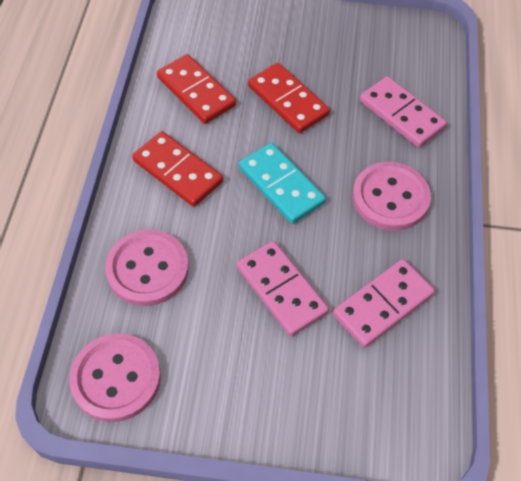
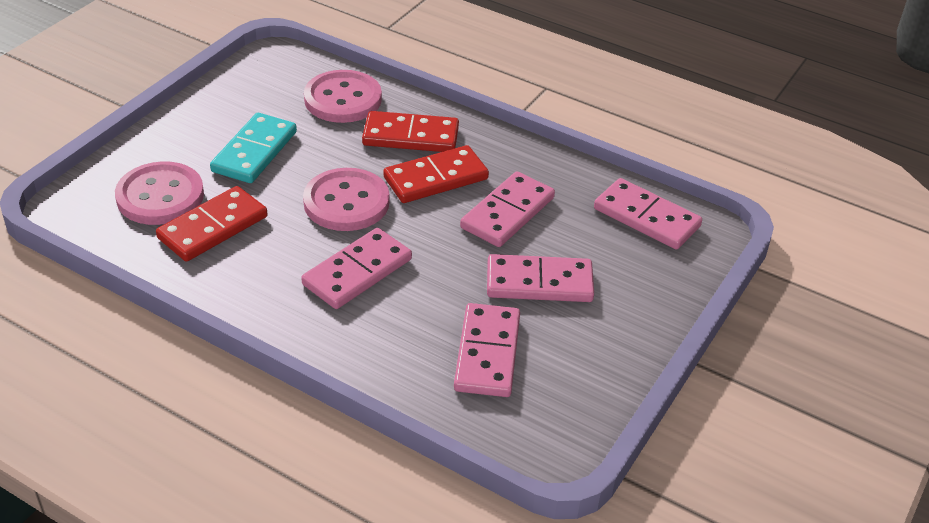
pink domino: [237,241,329,336] [333,259,435,348] [360,76,447,148] = 3 -> [301,228,412,309] [454,303,520,397] [460,171,555,247] [487,254,594,302] [594,178,702,250] = 5

